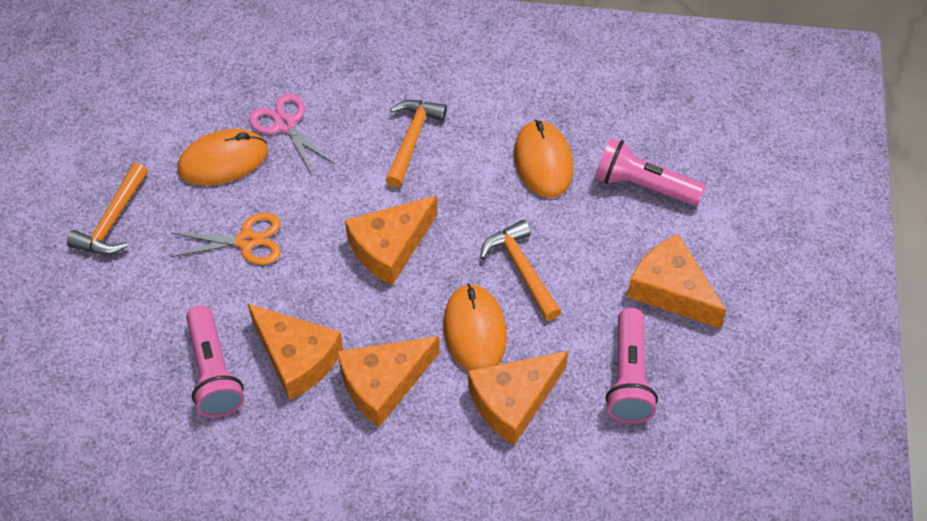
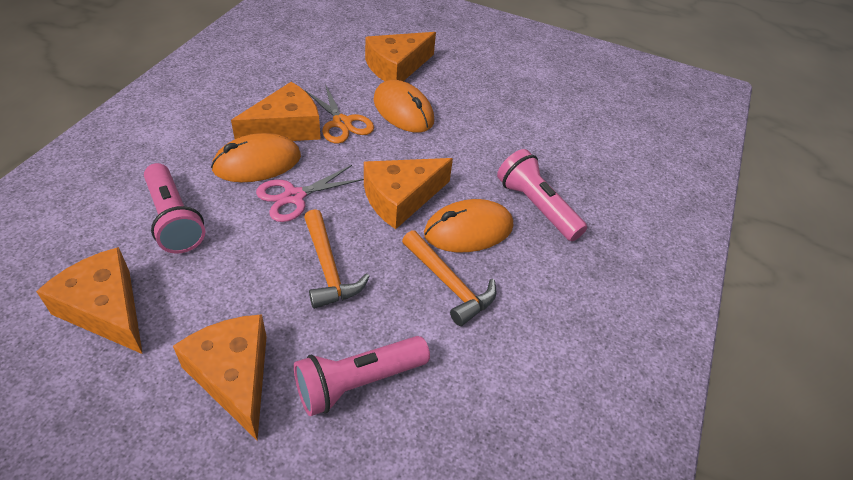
orange hammer: [67,163,148,255] [385,100,447,188] [480,220,561,321] = 3 -> [304,209,370,309] [402,230,497,326] = 2

